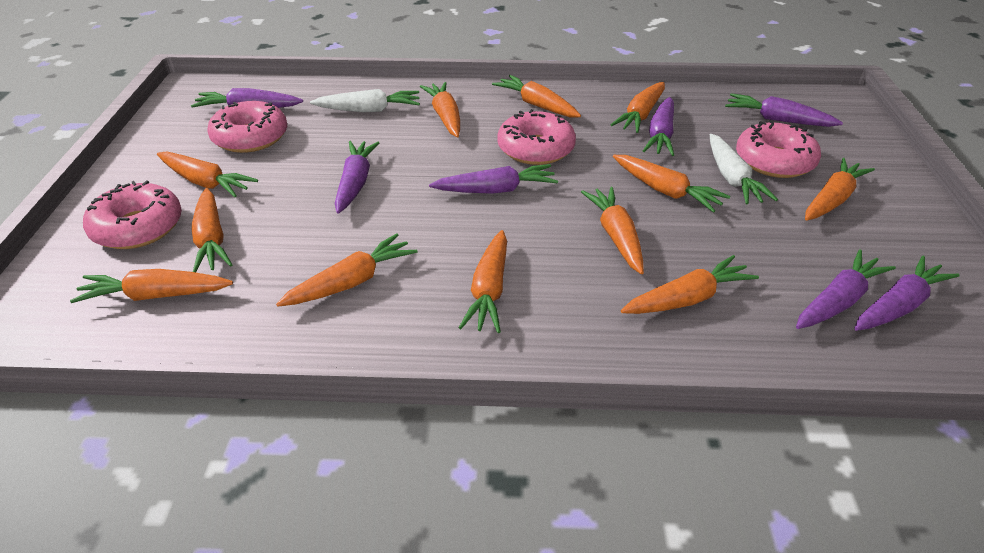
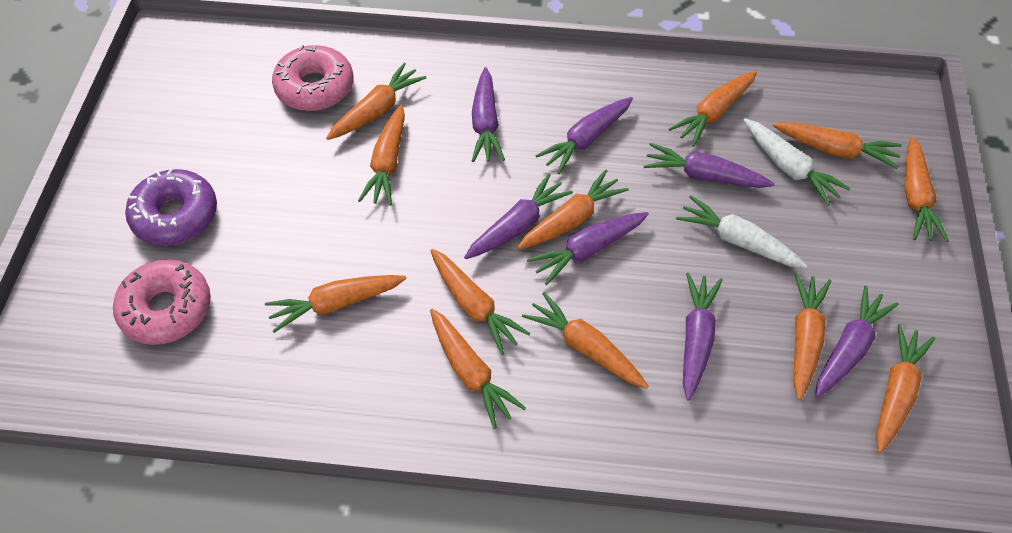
pink donut: [83,180,182,249] [208,101,287,153] [497,109,576,165] [736,120,821,178] = 4 -> [113,259,211,345] [272,45,353,111] = 2
purple donut: none = 0 -> [125,169,217,246] = 1

